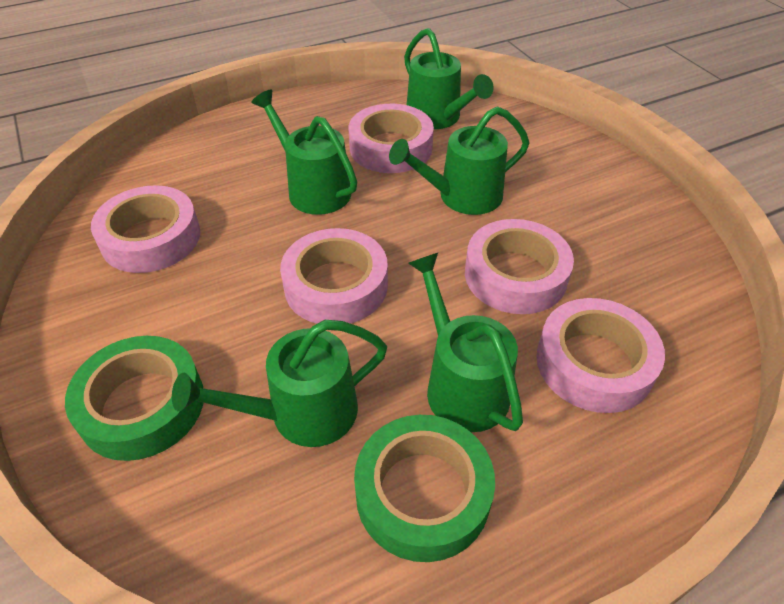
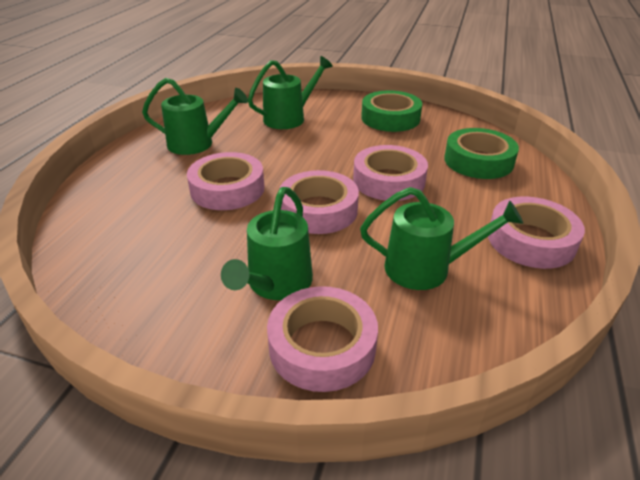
green watering can: [172,320,387,447] [251,90,357,215] [389,106,529,215] [404,28,494,129] [408,253,523,432] = 5 -> [142,78,248,155] [221,187,313,300] [248,56,333,129] [360,187,523,290] = 4

